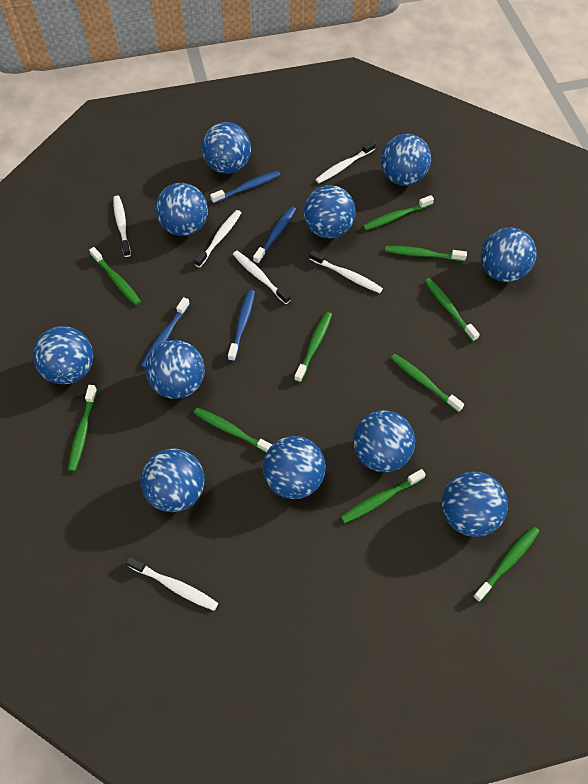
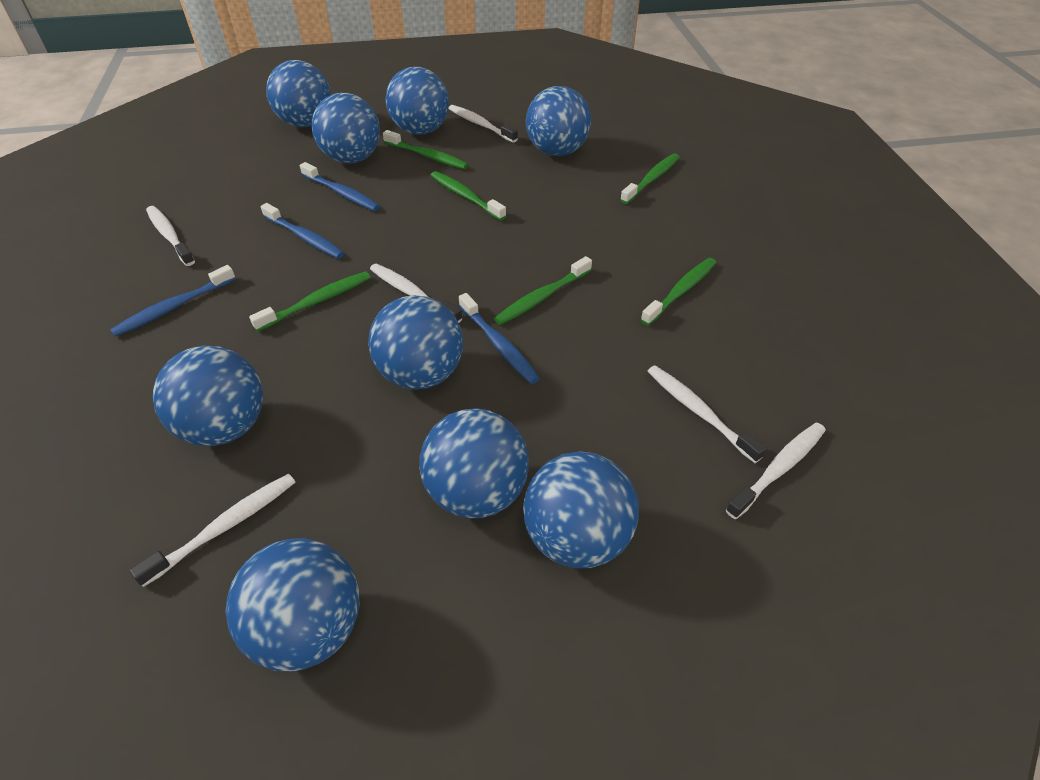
blue ball: [33,326,93,384] [140,448,205,512] [145,340,205,399] [155,183,208,236] [202,122,251,174] [263,436,326,499] [304,185,356,239] [353,410,415,472] [381,134,431,186] [442,472,508,537] [481,227,537,282] = 11 -> [153,346,263,446] [225,538,360,671] [266,60,331,127] [312,93,380,164] [368,295,463,389] [385,67,449,135] [420,408,529,518] [523,451,639,568] [526,86,591,156] = 9
green toothbrush: [68,385,97,471] [89,247,141,305] [194,408,272,453] [294,312,332,383] [341,469,426,523] [363,195,434,231] [385,246,467,262] [391,354,464,412] [424,278,480,342] [473,526,540,602] = 10 -> [249,271,370,332] [383,130,468,169] [431,171,506,221] [494,256,592,325] [620,153,680,204] [641,258,716,326] = 6

